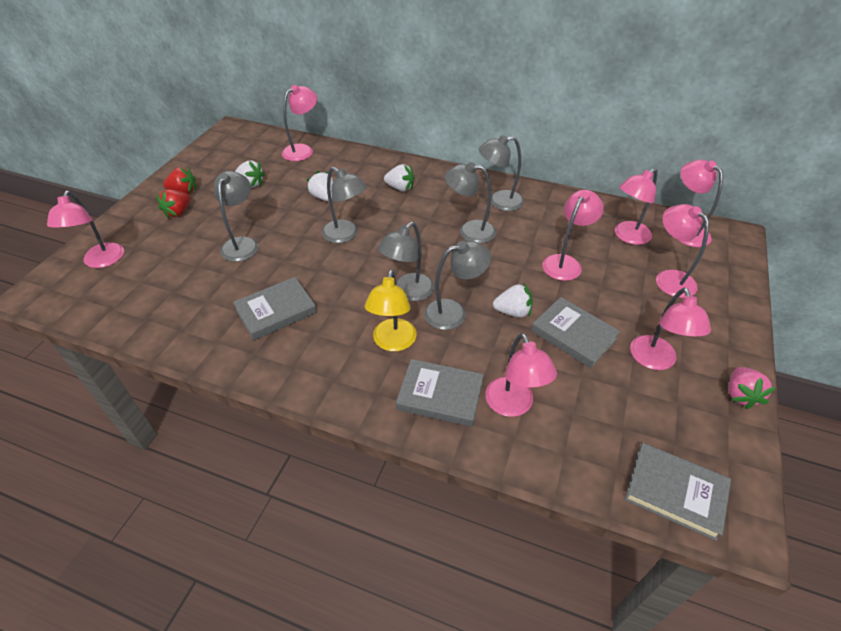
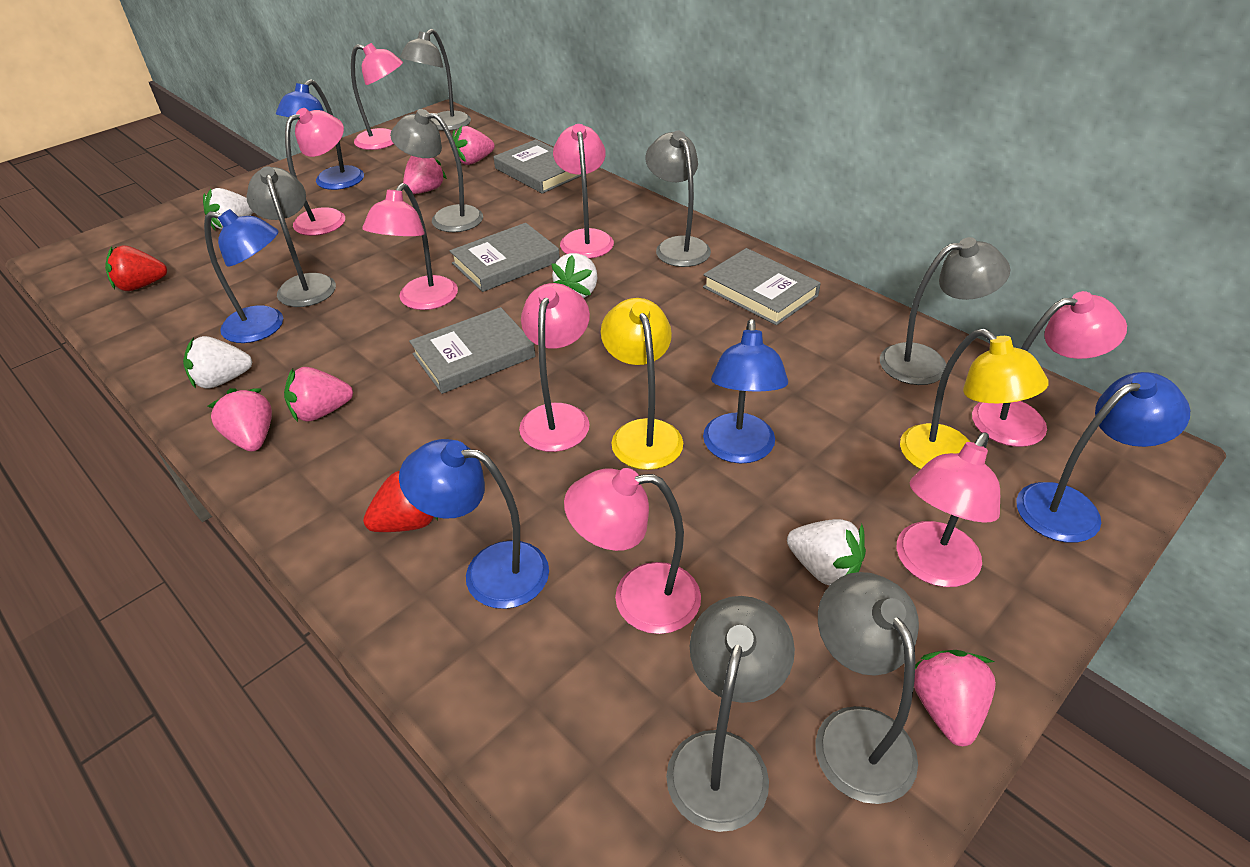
blue lamp: none = 0 -> [204,209,283,343] [276,79,364,190] [399,439,549,609] [703,319,788,463] [1016,372,1190,543] = 5
grey lamp: [214,171,258,262] [322,167,367,243] [378,222,434,301] [424,241,491,330] [445,162,496,244] [479,135,524,211] = 6 -> [246,166,336,307] [390,109,483,232] [400,29,471,131] [645,131,711,267] [666,596,795,832] [815,572,919,804] [880,237,1010,385] = 7
pink strawberry: [729,367,776,409] = 1 -> [208,388,272,451] [284,367,353,422] [403,156,447,194] [452,126,495,165] [914,650,996,746] = 5
yellow lamp: [365,270,416,351] = 1 -> [601,298,683,470] [900,329,1049,469] = 2

